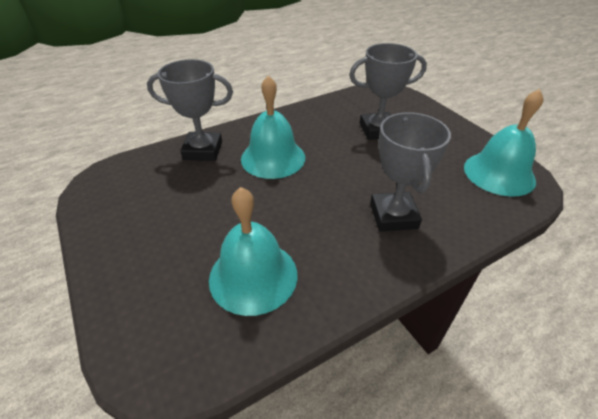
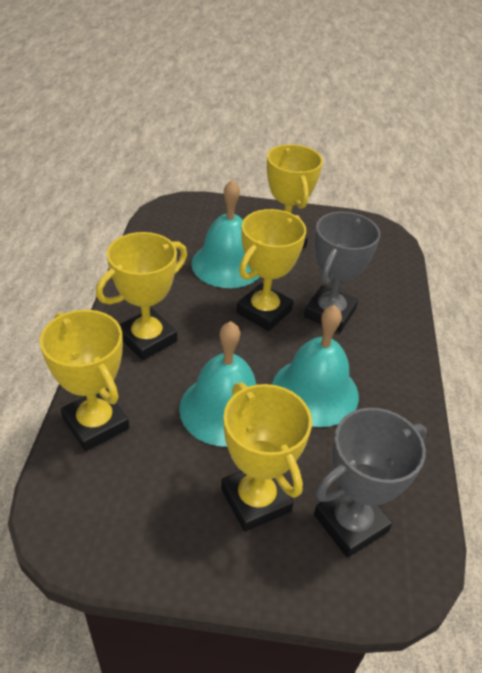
grey trophy: [147,59,233,161] [349,43,427,140] [370,112,451,231] = 3 -> [304,212,380,332] [314,408,427,558] = 2
yellow trophy: none = 0 -> [40,310,129,451] [96,232,187,360] [221,382,312,532] [236,209,306,331] [267,144,323,248] = 5

